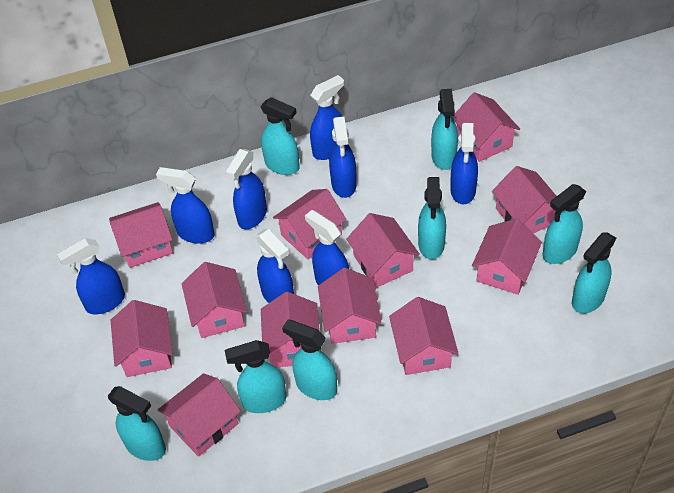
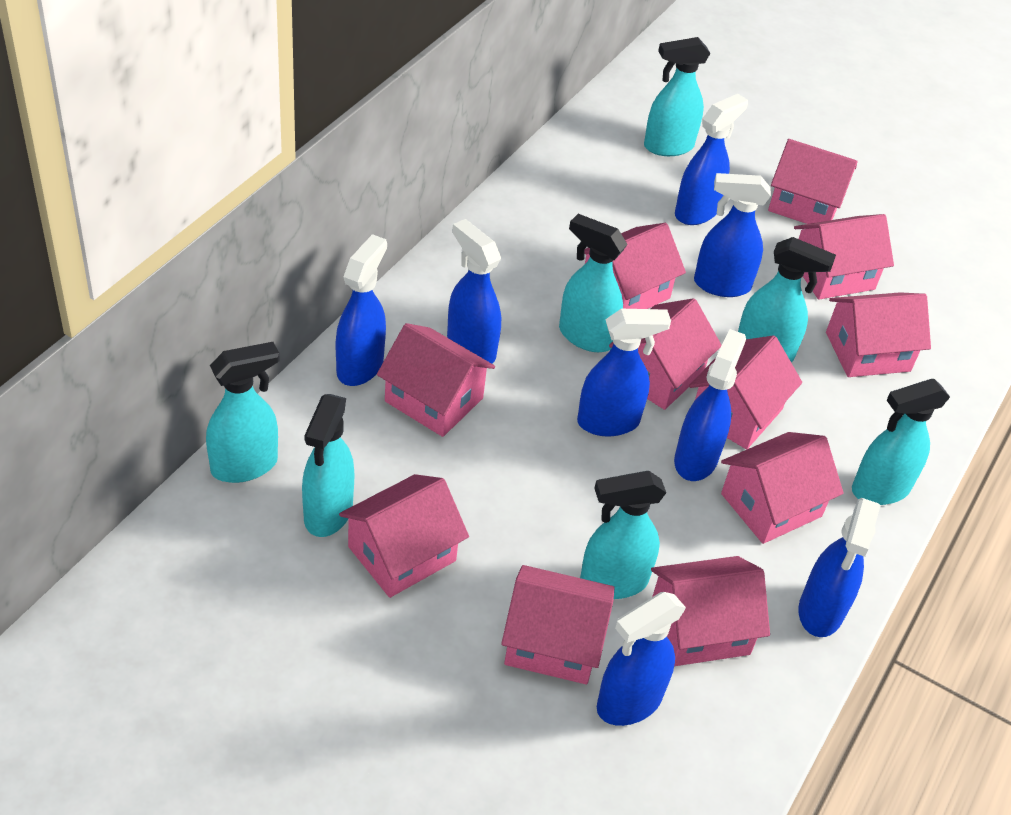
pink house: [109,202,173,268] [110,300,173,377] [158,374,241,457] [181,262,247,338] [261,292,321,367] [273,189,346,259] [318,268,382,344] [346,213,420,288] [389,297,459,375] [452,92,520,162] [472,219,542,295] [492,166,557,234] = 12 -> [339,474,469,598] [377,323,495,437] [501,565,614,684] [585,223,686,309] [609,298,722,410] [651,556,770,666] [689,335,802,449] [721,432,844,544] [768,139,857,224] [794,214,894,300] [826,292,931,377] = 11
turquoise spray bottle: [108,386,166,461] [225,340,286,413] [260,97,300,175] [282,320,337,400] [418,177,446,259] [431,89,458,170] [543,184,586,264] [572,232,616,313] = 8 -> [206,342,280,483] [302,394,355,537] [559,214,628,352] [580,471,666,599] [644,37,711,156] [738,237,836,362] [852,379,950,505] = 7

